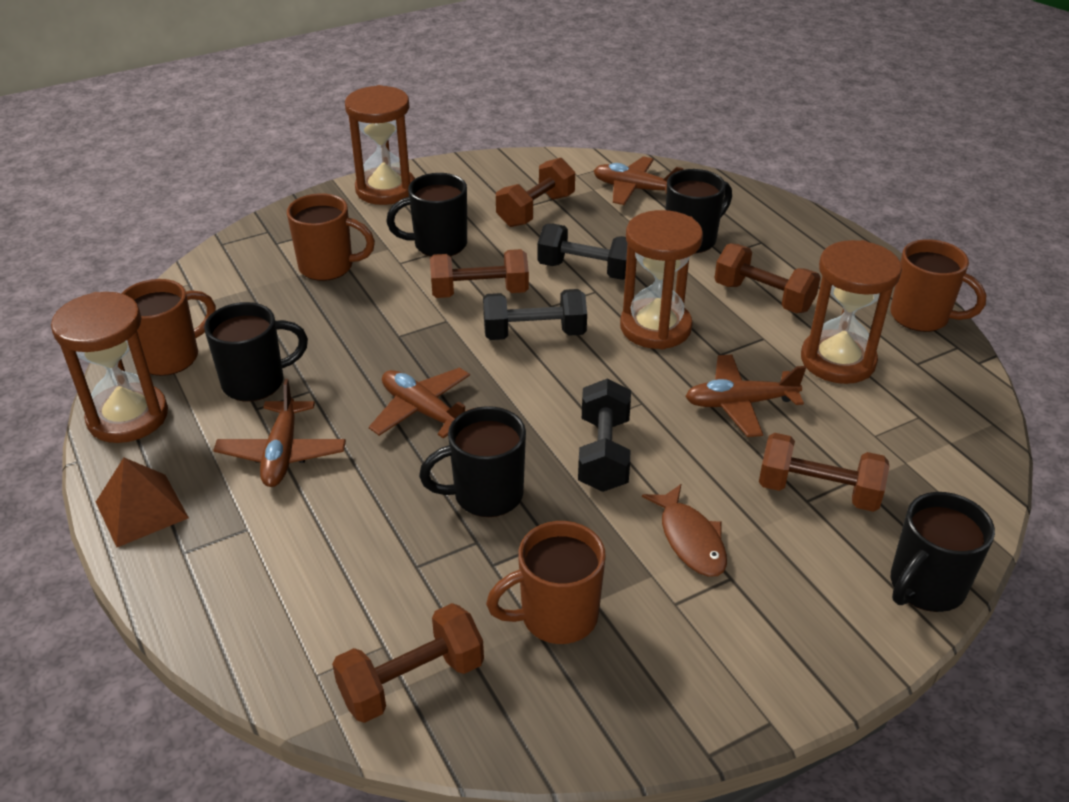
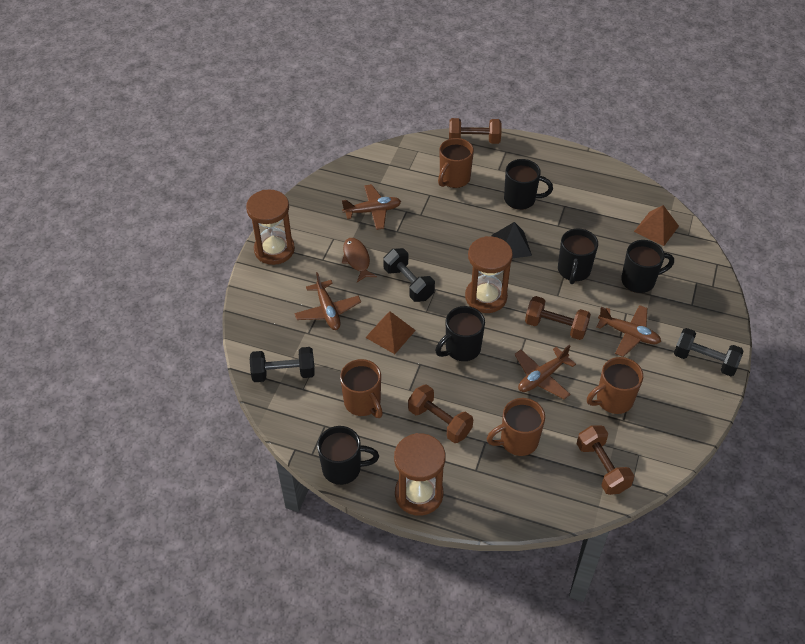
black pyramid: none = 0 -> [491,222,532,258] = 1
brown dumbbell: [332,603,484,723] [430,249,529,298] [496,158,575,227] [715,243,821,313] [759,433,889,512] = 5 -> [408,384,473,443] [449,118,502,144] [525,296,591,340] [577,425,634,495] = 4
brown hourglass: [51,292,168,443] [345,85,415,205] [620,210,703,349] [801,240,902,384] = 4 -> [246,190,295,265] [394,433,446,516] [465,236,513,313] = 3
brown pyramid: [96,458,189,547] = 1 -> [365,311,416,354] [634,205,679,246] = 2

